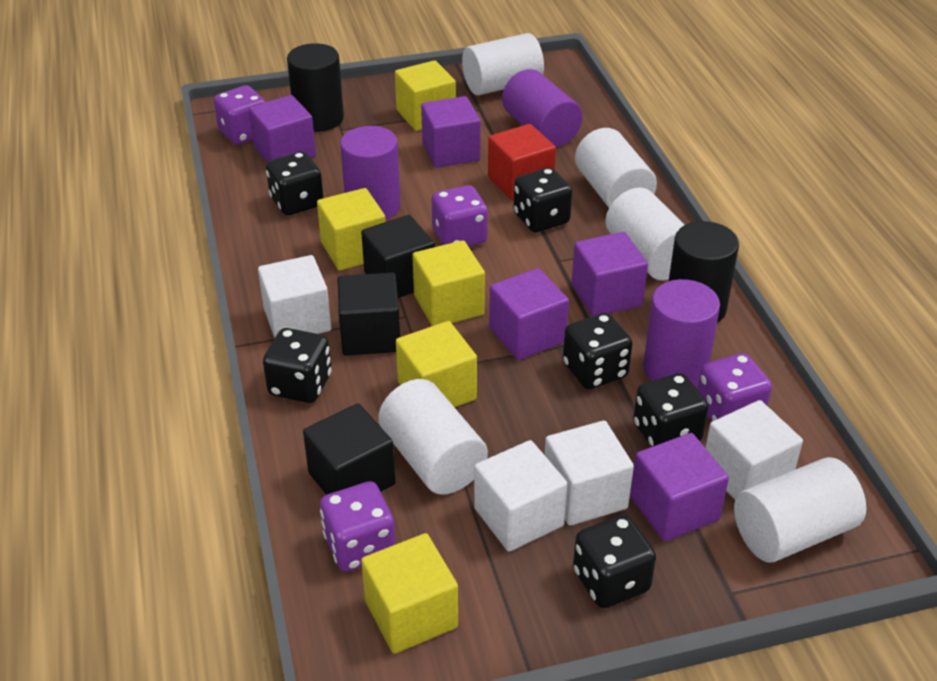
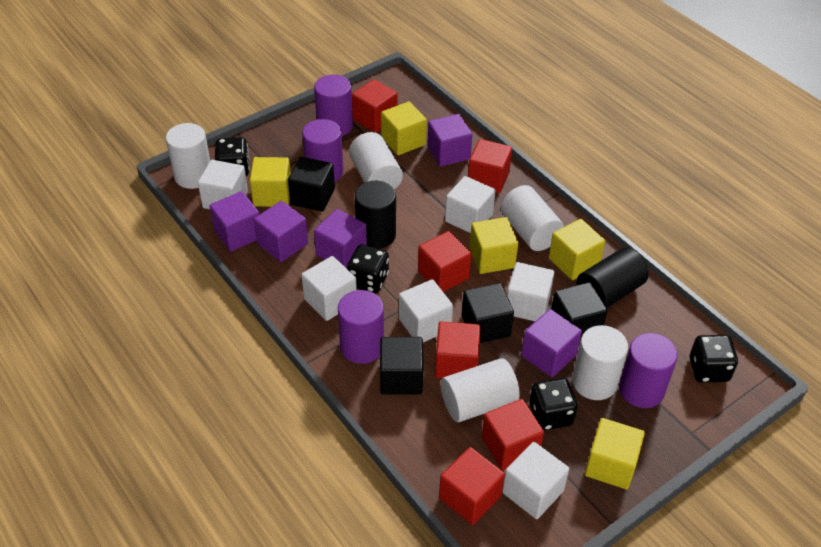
black cube: [303,403,395,495] [337,273,400,356] [361,215,435,298] = 3 -> [288,157,335,212] [380,337,423,395] [462,283,514,343] [551,282,608,341] = 4
black dice: [263,328,332,403] [266,152,323,215] [513,168,572,232] [563,313,632,389] [573,515,656,608] [633,373,708,447] = 6 -> [215,137,249,176] [347,244,389,293] [530,378,578,431] [690,335,738,383] = 4
purple cylinder: [340,126,401,220] [502,69,583,147] [643,279,720,387] = 3 -> [302,119,343,182] [314,74,353,136] [338,290,384,364] [619,333,678,408] = 4
purple dice: [214,85,265,145] [320,481,396,572] [432,185,488,247] [697,353,772,421] = 4 -> none = 0
red cube: [488,124,556,201] = 1 -> [352,79,398,133] [418,231,472,292] [435,321,480,378] [439,447,505,525] [468,139,512,193] [482,399,544,470] = 6
white cube: [258,255,331,339] [474,440,568,552] [545,420,634,526] [705,400,803,500] = 4 -> [198,160,248,209] [301,256,357,321] [399,279,453,342] [445,176,496,233] [502,442,569,519] [507,262,554,321] = 6

